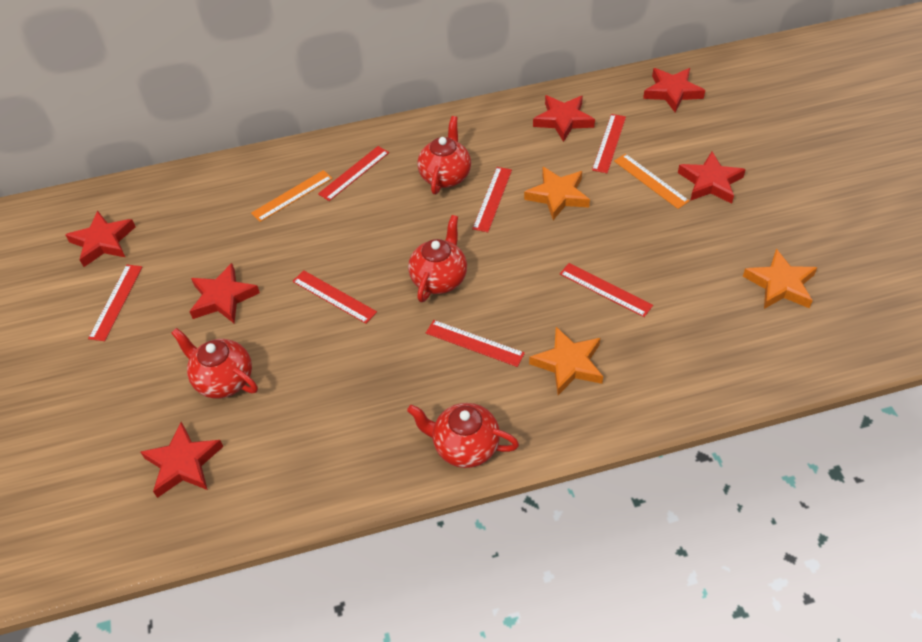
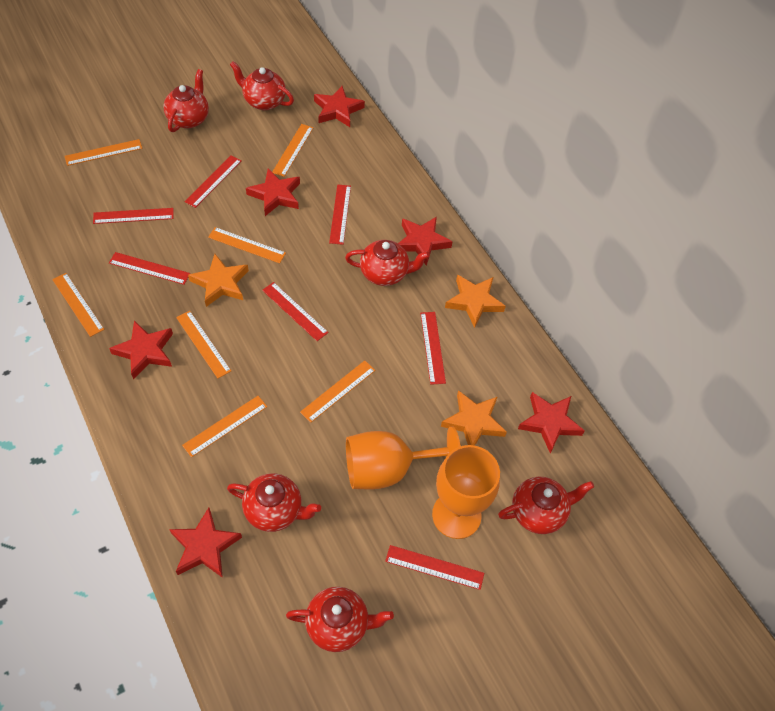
orange goblet: none = 0 -> [346,426,461,489] [432,445,500,539] = 2
orange ruler: [251,170,333,222] [614,154,689,209] = 2 -> [52,273,105,337] [65,139,142,166] [176,311,231,379] [182,396,267,457] [208,227,286,263] [272,124,313,177] [300,360,375,423] = 7
red teapot: [171,328,258,398] [407,403,519,468] [408,215,467,302] [417,116,471,194] = 4 -> [163,69,209,132] [227,473,321,532] [230,61,294,110] [286,587,394,652] [345,240,430,286] [498,477,594,534] = 6

